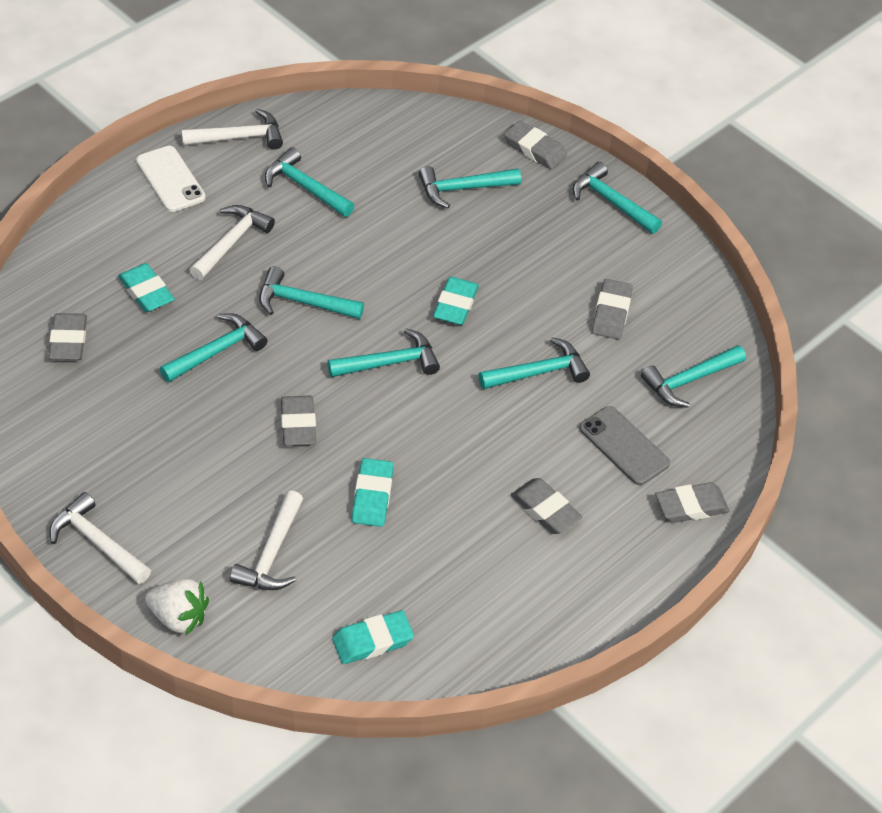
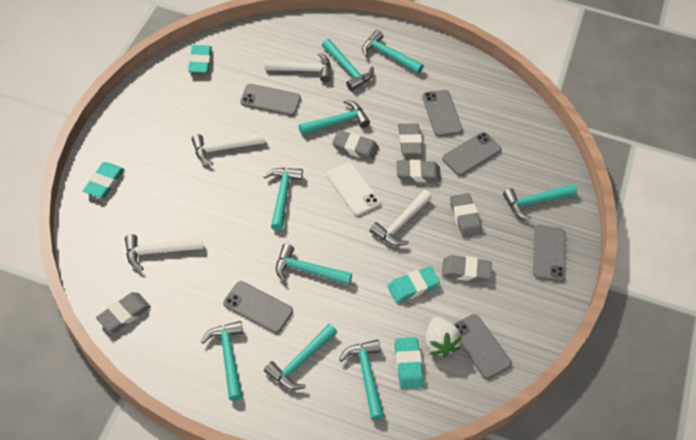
grey phone: [579,406,670,485] = 1 -> [223,281,293,334] [240,84,301,116] [422,90,463,137] [442,132,501,176] [453,314,512,379] [533,225,566,282] = 6
turquoise hammer: [160,313,268,383] [259,266,364,319] [265,147,355,217] [327,328,440,377] [418,166,521,208] [479,337,590,389] [573,162,662,234] [641,345,746,408] = 8 -> [201,321,243,401] [263,168,303,231] [264,324,337,390] [276,244,352,285] [299,100,370,135] [322,39,374,91] [339,339,384,420] [362,30,423,74] [503,184,577,220] = 9

